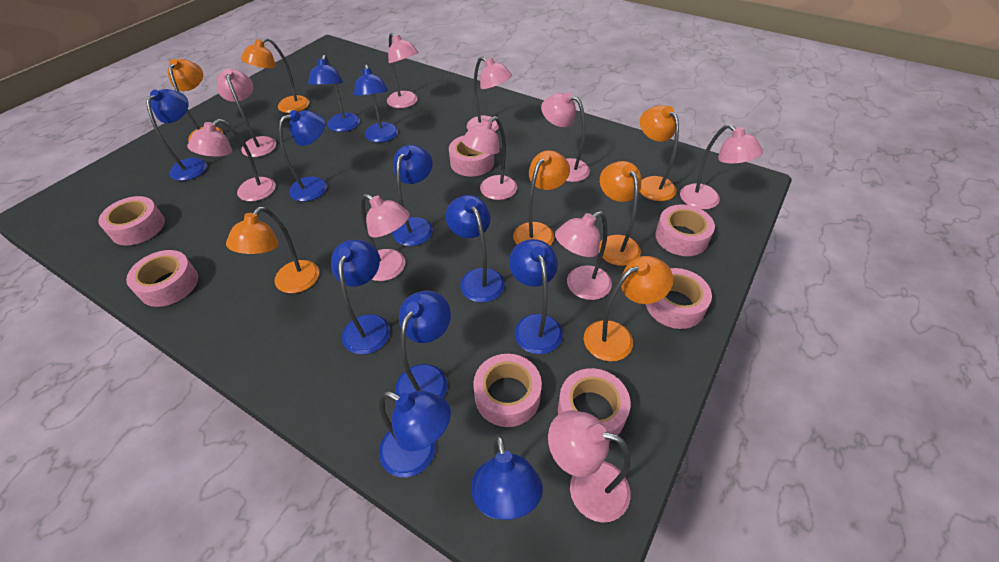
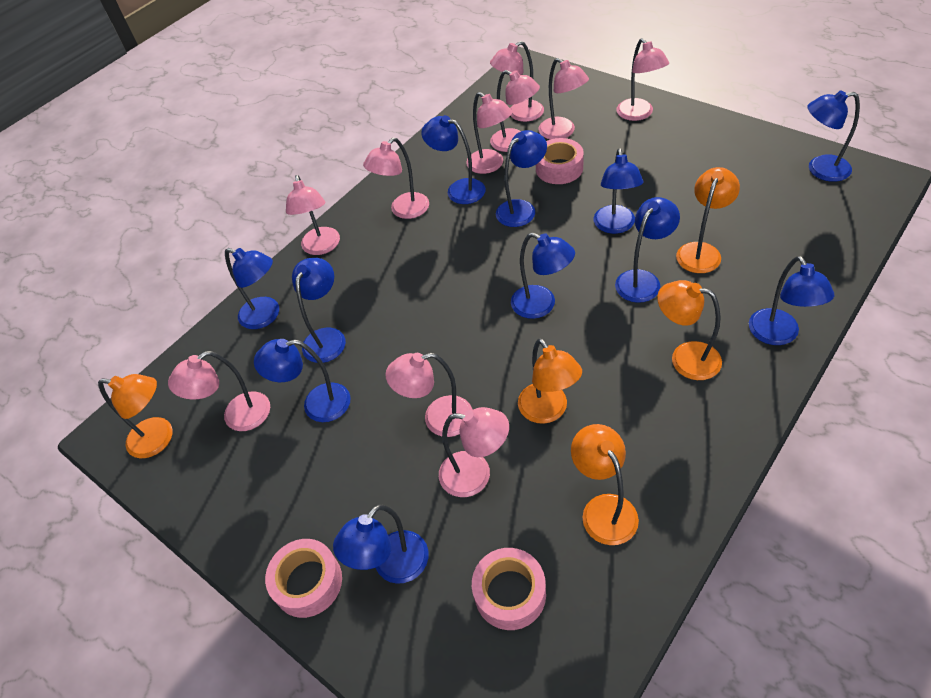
orange lamp: [168,59,223,142] [226,207,319,293] [241,38,309,113] [513,150,570,246] [584,256,673,361] [599,161,641,266] [640,105,679,201] = 7 -> [98,374,172,458] [518,338,582,424] [571,424,639,545] [657,280,722,380] [676,167,740,273] = 5
pink tape: [98,196,165,246] [126,250,198,307] [449,136,494,177] [473,354,542,427] [558,368,631,441] [646,268,712,329] [655,204,715,256] = 7 -> [265,539,342,618] [472,548,546,630] [536,138,584,184] = 3

